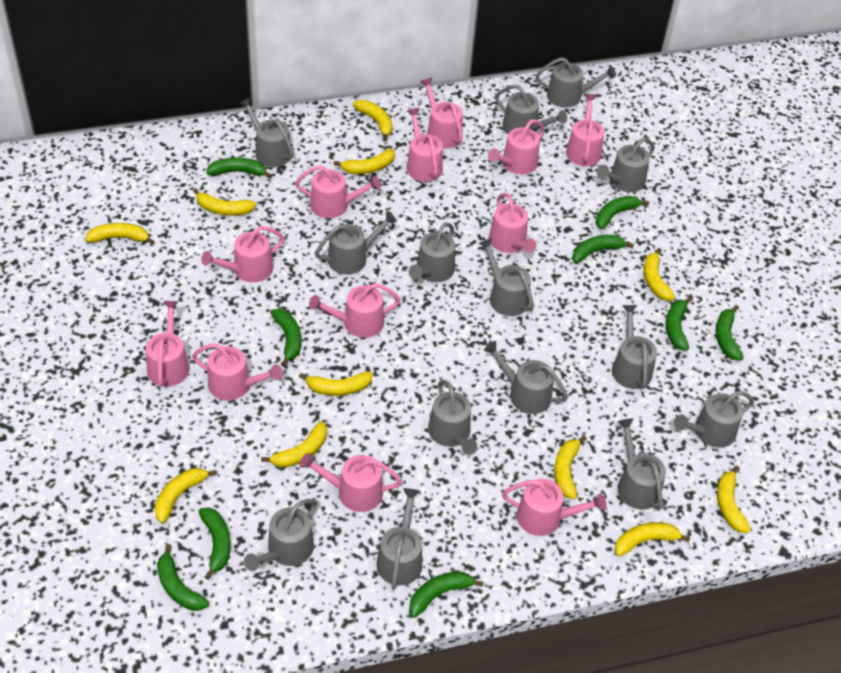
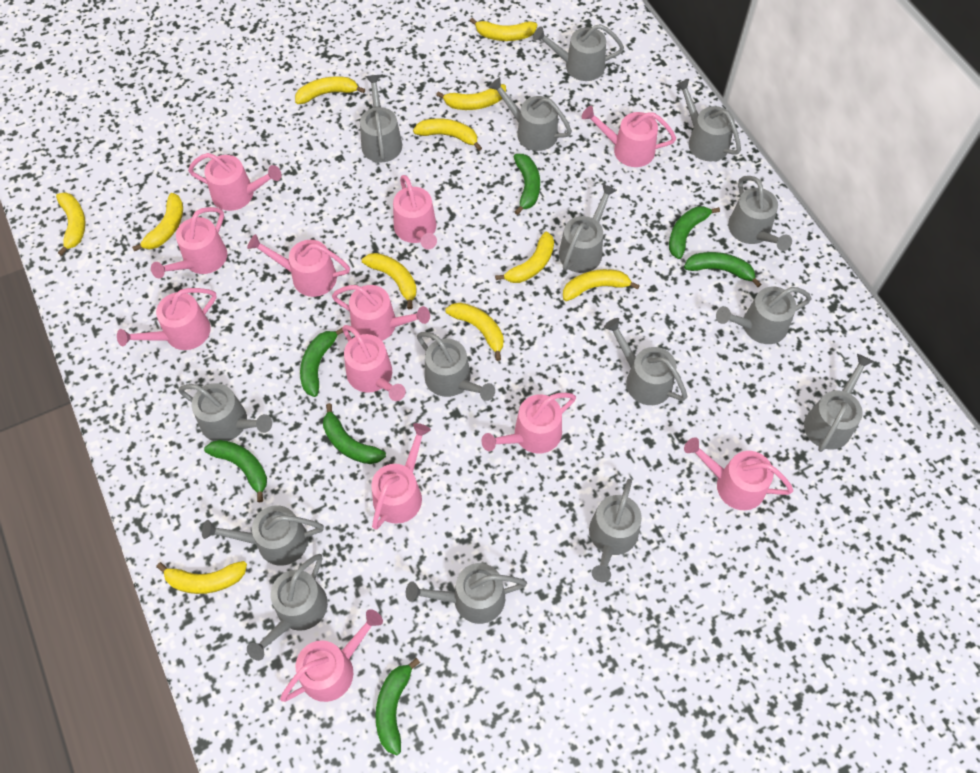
green banana: [157,544,209,611] [199,508,231,580] [206,157,272,179] [270,309,301,366] [409,571,484,618] [572,235,634,263] [596,196,649,229] [666,296,693,351] [716,305,743,361] = 9 -> [204,440,267,502] [300,327,343,397] [323,403,386,464] [375,658,420,755] [514,154,540,215] [669,206,720,259] [684,252,761,287] = 7
grey watering can: [239,98,294,167] [244,499,318,571] [315,211,397,275] [376,488,422,589] [409,222,455,282] [428,380,477,455] [479,238,534,316] [484,341,568,414] [495,85,567,134] [536,57,616,108] [597,138,655,192] [612,305,657,389] [618,418,666,511] [674,391,754,448] = 14 -> [178,383,272,441] [202,505,324,566] [247,554,328,661] [360,75,402,162] [406,563,527,624] [417,332,495,401] [489,77,572,151] [533,24,624,81] [559,184,617,273] [589,479,642,582] [604,318,687,405] [675,79,741,162] [716,287,812,344] [728,176,792,251] [804,354,874,452] = 15

